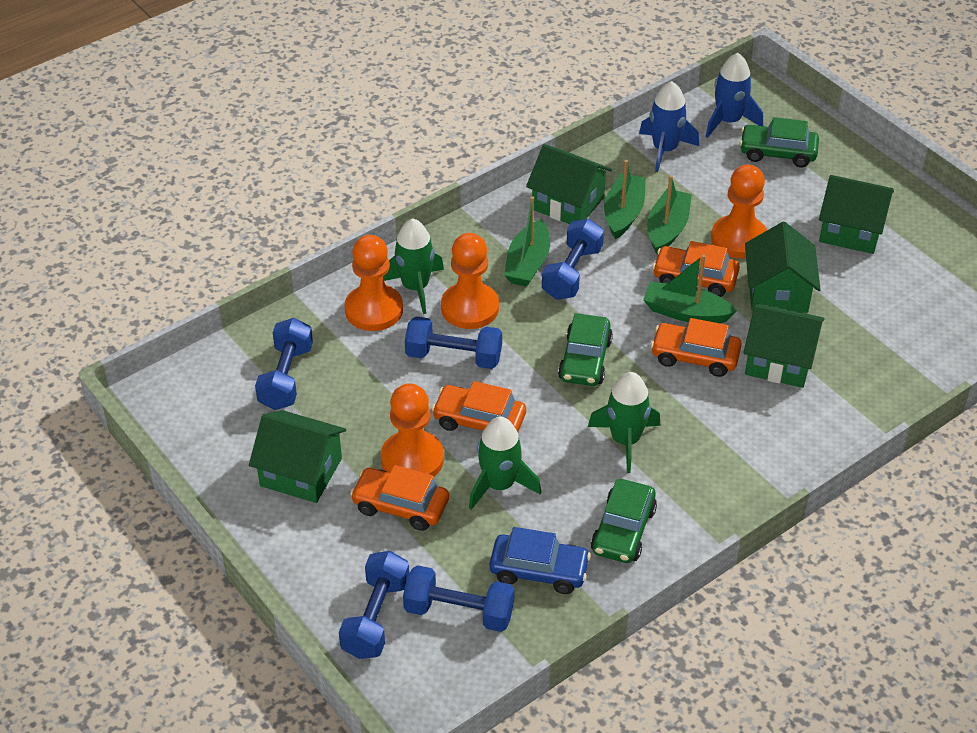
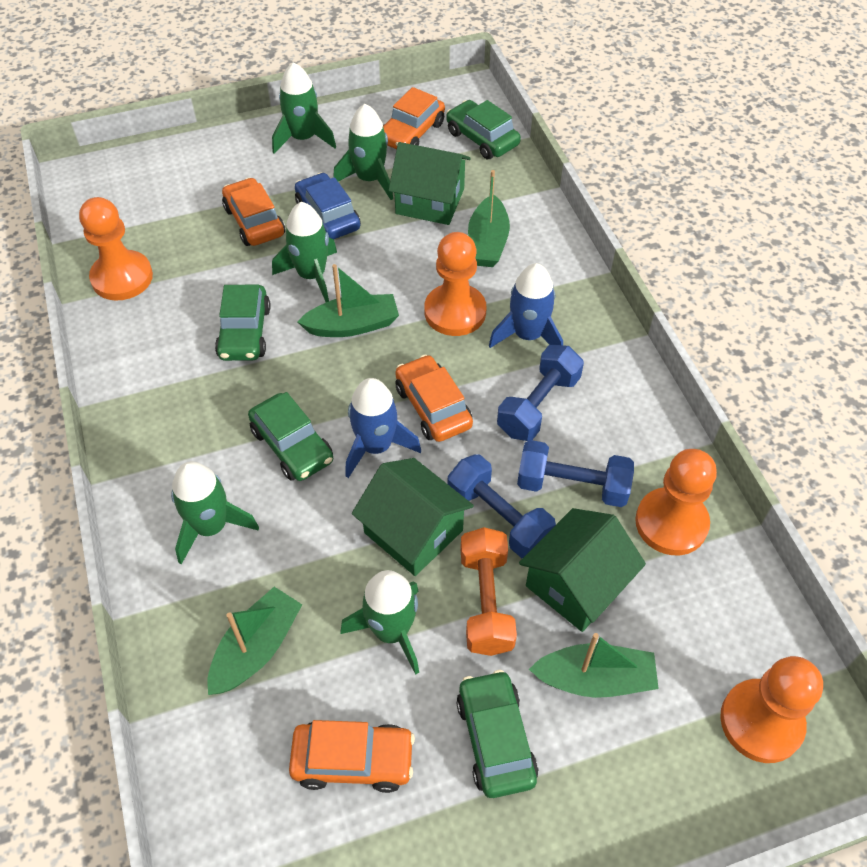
blue dumbbell: [255,318,313,410] [339,551,409,659] [403,565,515,632] [405,316,502,369] [542,219,604,300] = 5 -> [448,454,556,558] [497,345,584,441] [517,440,634,507] = 3
green car: [558,313,613,386] [591,479,657,563] [740,117,819,168] = 3 -> [215,285,271,361] [248,392,333,481] [446,100,521,159] [456,670,538,798] = 4
green house: [249,410,346,503] [526,144,612,224] [743,303,824,388] [745,222,821,313] [819,175,894,254] = 5 -> [352,458,474,576] [388,142,471,225] [519,508,646,632] = 3
green rocket: [383,218,444,314] [469,417,541,510] [588,372,661,473] = 3 -> [171,461,259,564] [272,62,336,154] [272,202,337,302] [333,104,393,200] [341,570,419,675] = 5
orange dumbbell: none = 0 -> [461,527,517,656] = 1

